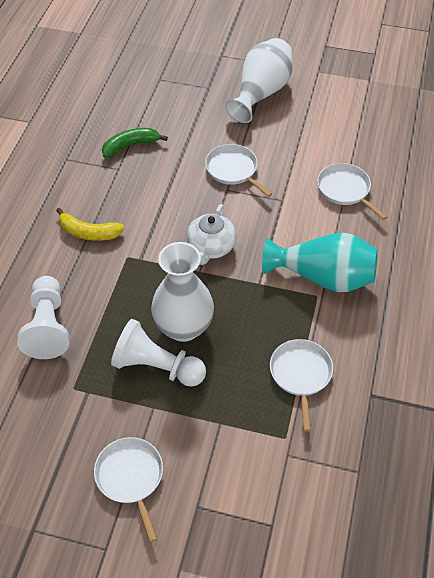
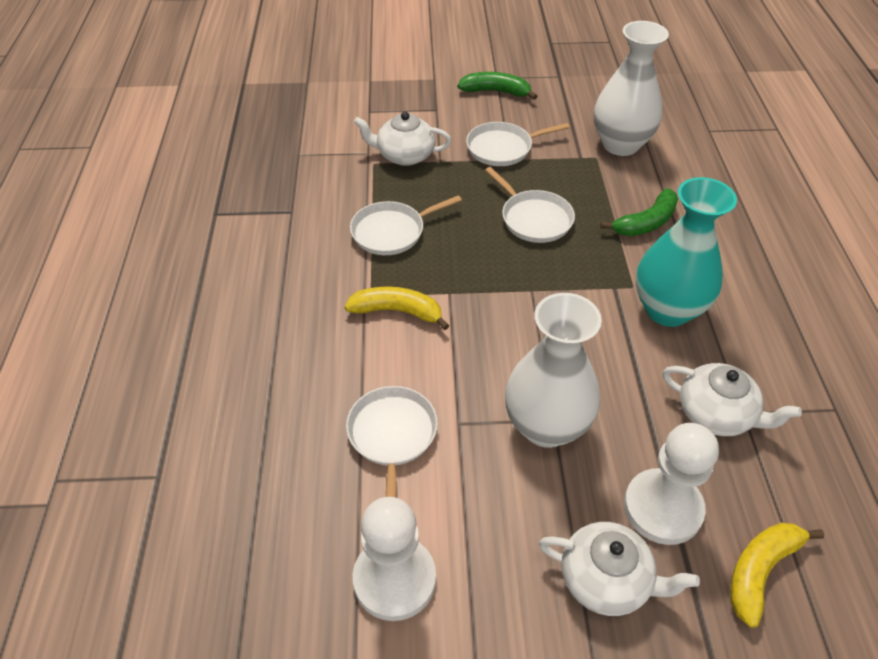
green banana: [102,128,168,158] = 1 -> [458,72,537,100] [600,188,678,236] = 2
white teapot: [187,204,237,265] = 1 -> [354,111,451,166] [539,522,700,616] [663,363,802,436] = 3
yellow banana: [56,208,125,241] = 1 -> [344,287,450,330] [730,523,824,628] = 2

